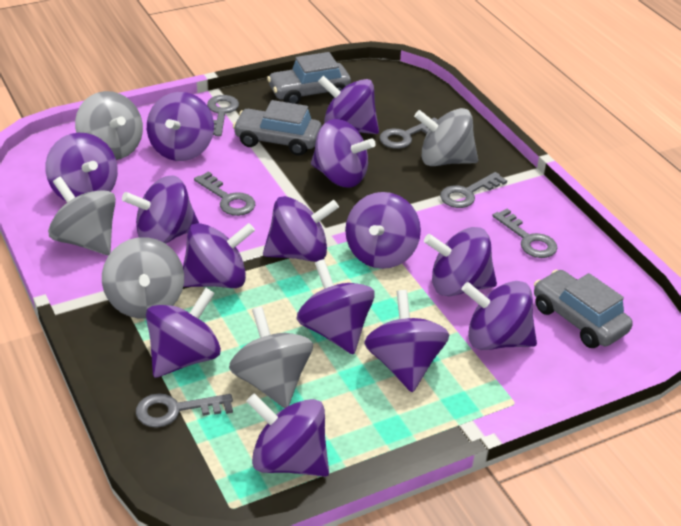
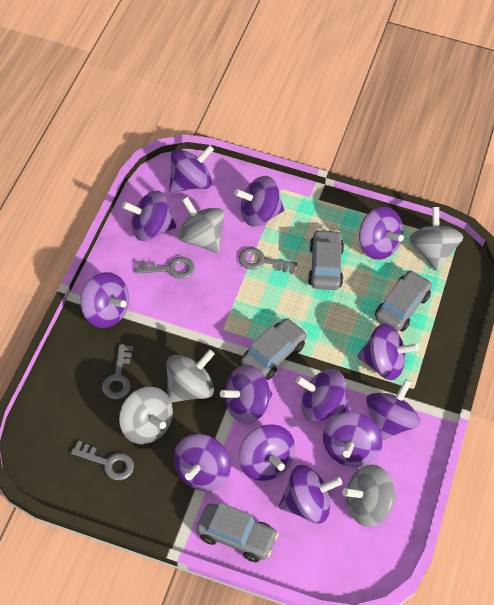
grey car: [233,100,322,156] [267,52,351,104] [534,270,633,348] = 3 -> [196,502,279,562] [241,318,307,380] [308,229,344,290] [375,270,432,332] = 4
grey key: [136,393,233,428] [194,172,255,216] [207,95,239,136] [379,118,438,149] [440,172,507,208] [492,209,557,258] = 6 -> [71,440,134,480] [102,344,134,399] [135,257,195,279] [239,247,297,274] = 4
purple spinning top: [45,133,118,201] [122,175,199,244] [146,288,221,378] [147,92,214,161] [183,223,255,288] [246,393,329,477] [263,196,339,262] [297,259,375,355] [311,119,376,187] [318,75,379,134] [345,192,421,269] [364,290,450,392] [424,227,497,297] [462,281,537,350] = 14 -> [80,272,129,328] [122,191,176,241] [169,145,214,193] [174,434,231,491] [220,365,272,424] [234,176,284,227] [239,424,295,481] [279,465,342,523] [296,369,350,422] [323,412,382,467] [357,324,419,380] [359,207,404,260] [366,379,420,441] = 13

